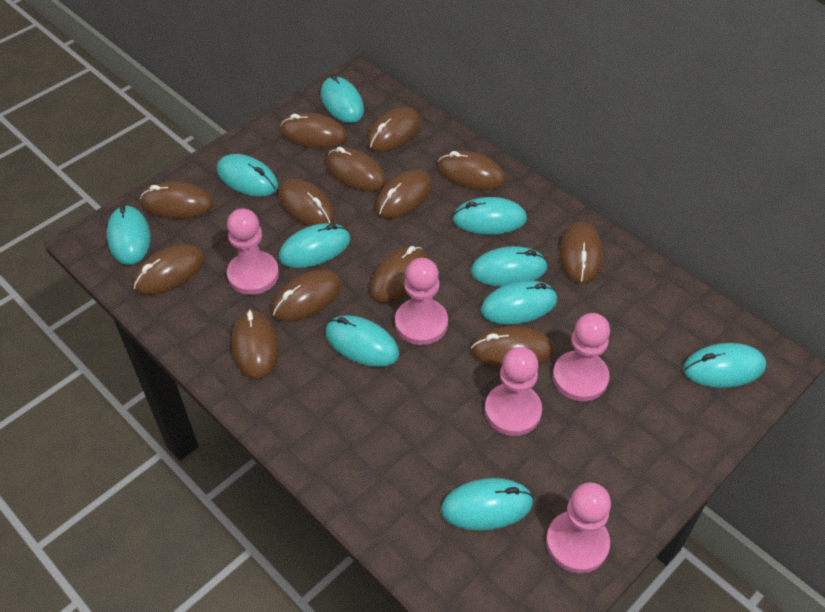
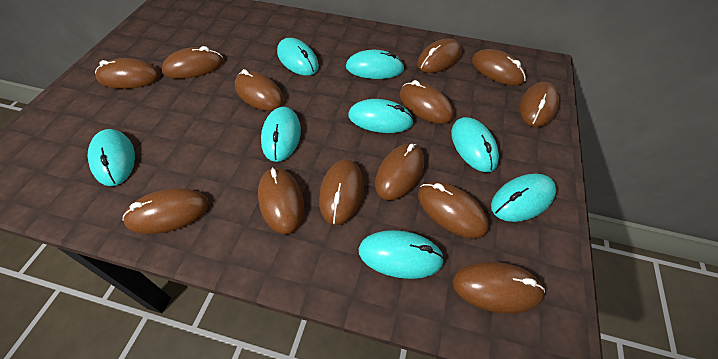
pink pawn: [227,208,279,295] [395,258,448,345] [485,347,542,436] [546,482,611,573] [553,313,610,401] = 5 -> none = 0
turquoise mouse: [107,205,151,265] [217,154,278,196] [279,223,351,268] [321,74,364,123] [325,315,399,367] [441,478,534,530] [452,197,527,235] [471,246,548,287] [481,281,557,324] [683,343,766,388] = 10 -> [88,129,135,186] [261,107,301,162] [277,38,319,76] [346,50,405,79] [348,99,414,133] [359,230,445,279] [451,117,499,172] [491,174,556,222] = 8

